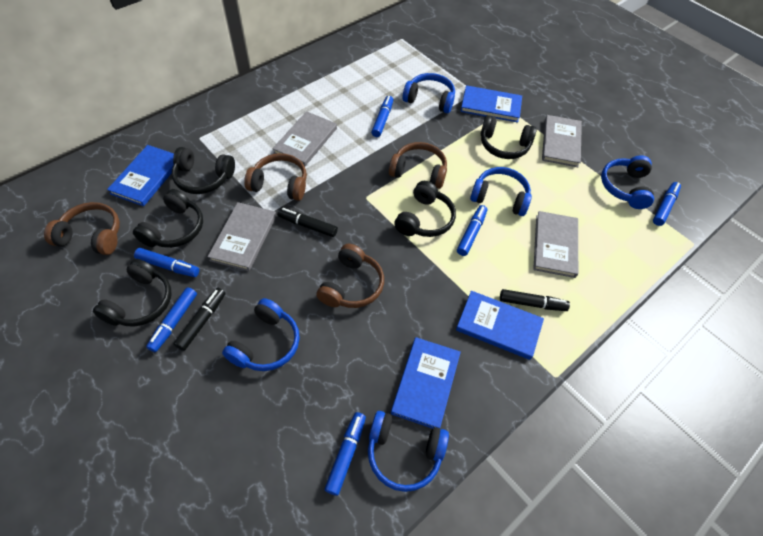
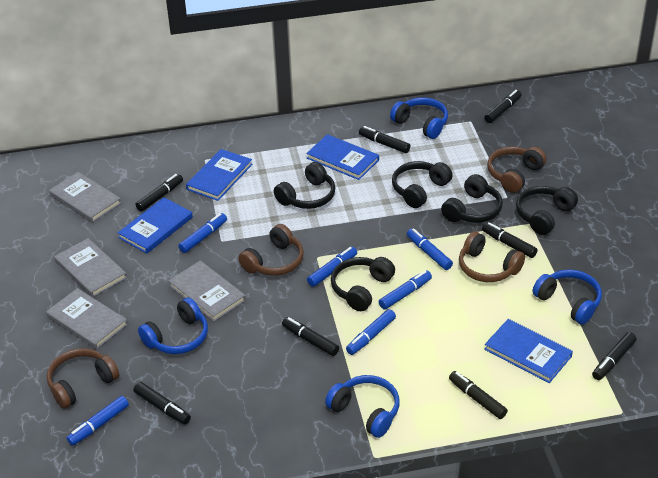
black marker: [173,288,226,351] [277,207,338,237] [500,289,570,311] = 3 -> [133,382,191,424] [136,174,183,212] [282,317,339,356] [359,126,410,153] [449,371,508,419] [482,222,538,258] [484,90,522,123] [592,332,637,380] = 8
blue headphones: [222,298,300,371] [368,411,449,492] [402,73,455,113] [470,167,532,216] [601,155,654,209] = 5 -> [138,297,208,354] [325,375,400,438] [390,98,448,139] [533,269,602,324] = 4

